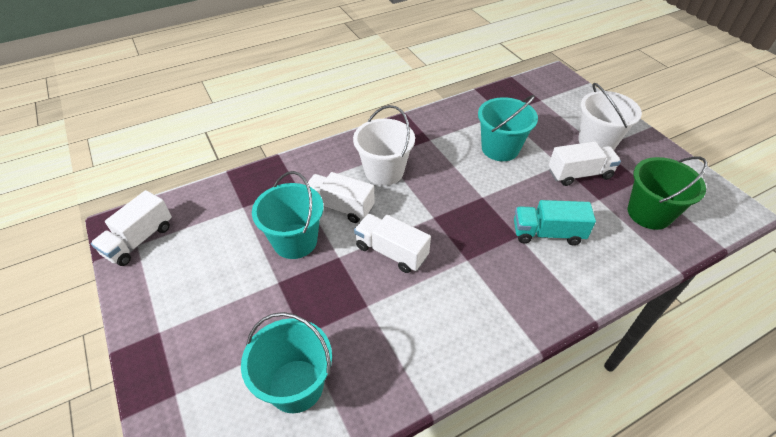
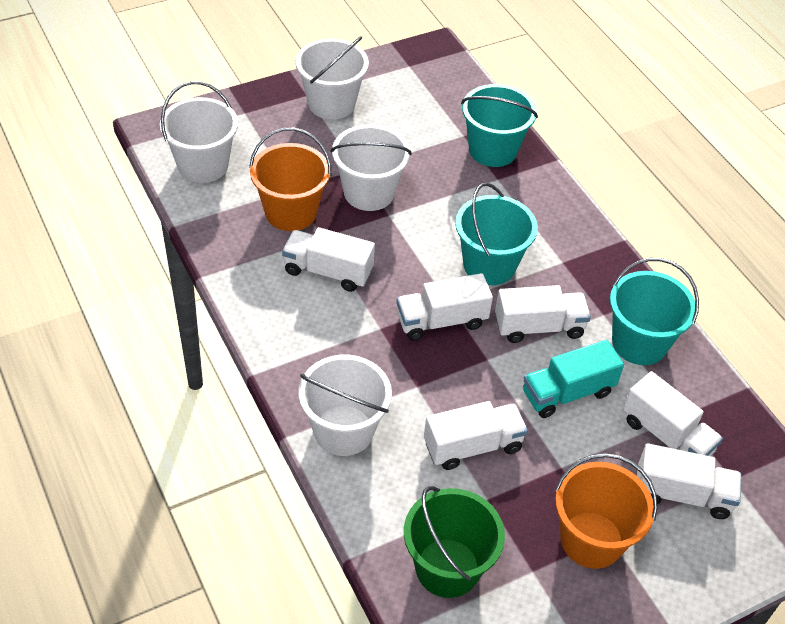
orange bucket: none = 0 -> [249,127,331,231] [555,453,657,569] = 2
white bucket: [353,105,415,186] [578,83,642,150] = 2 -> [160,81,238,183] [296,36,369,120] [299,355,392,456] [330,125,412,211] = 4
white truck: [91,190,172,266] [308,172,375,223] [354,214,431,273] [549,141,621,186] = 4 -> [282,227,375,292] [396,273,493,341] [424,401,528,470] [495,285,591,343] [623,371,723,456] [637,443,741,519] = 6

